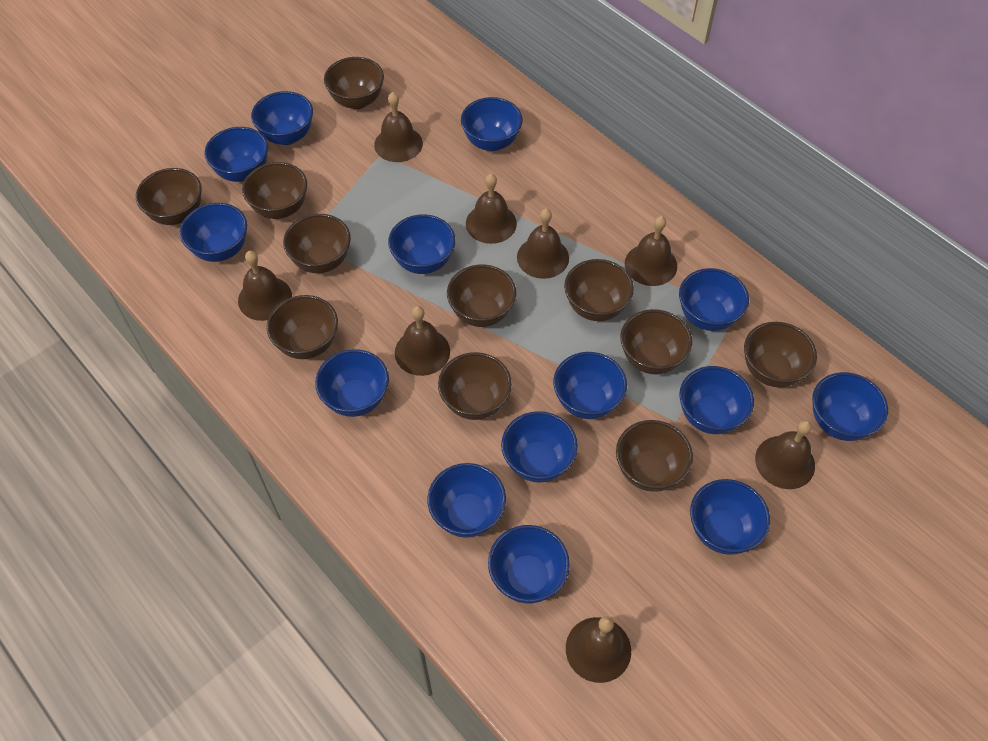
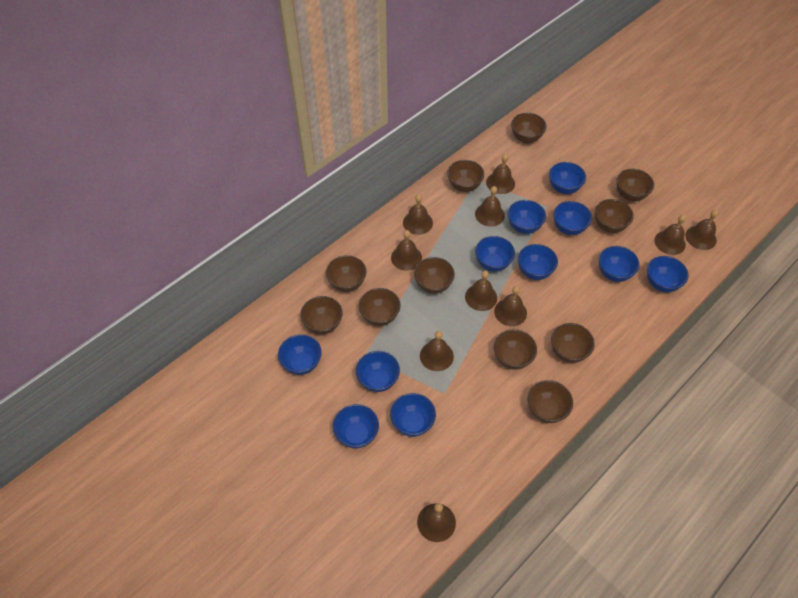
blue bowl: [180,203,247,262] [204,127,268,182] [251,91,313,145] [315,349,389,417] [388,214,455,274] [427,463,506,538] [461,97,523,151] [488,525,570,604] [501,411,578,482] [553,352,627,419] [679,268,749,331] [679,366,754,434] [690,479,770,555] [812,372,888,441] = 14 -> [278,334,322,375] [333,404,379,448] [356,351,400,392] [390,393,436,437] [475,236,515,272] [507,200,546,234] [518,244,558,280] [549,162,586,194] [553,201,592,235] [599,246,639,282] [647,256,688,292] = 11
brown bell: [238,251,292,321] [374,92,423,162] [395,306,450,376] [466,173,517,244] [517,208,569,279] [566,616,631,683] [625,216,677,286] [755,420,815,489] = 8 -> [391,230,422,271] [403,194,433,235] [417,503,456,542] [420,331,454,371] [465,271,497,311] [475,186,505,227] [486,154,515,194] [494,286,527,326] [654,215,686,255] [685,210,718,250] = 10

